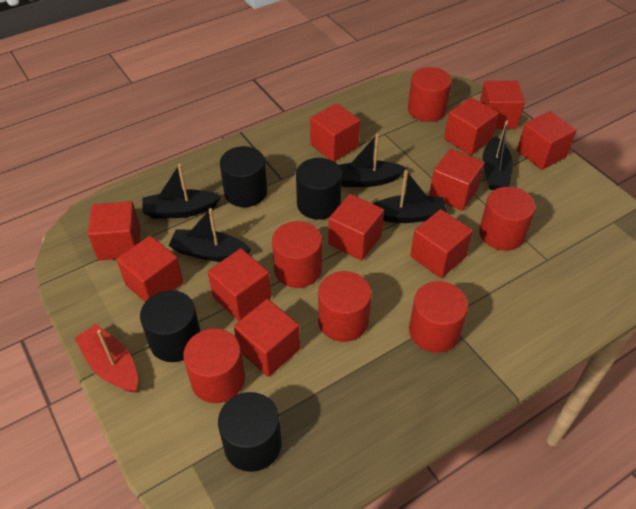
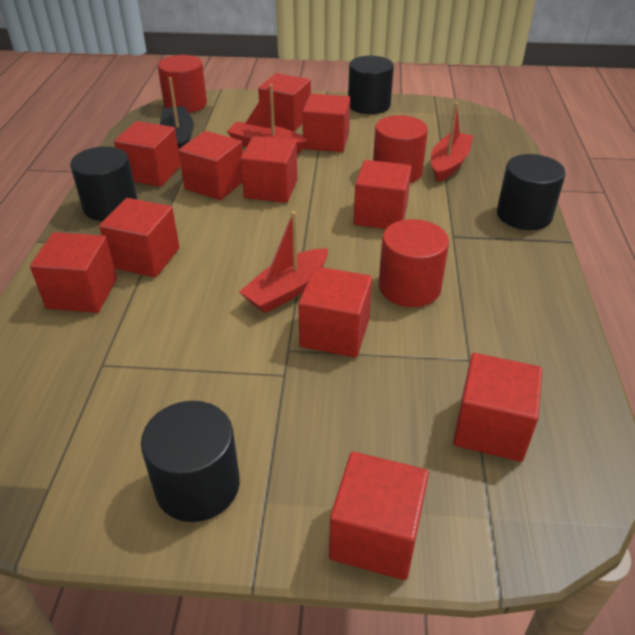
black boat: [142,164,221,219] [169,208,251,261] [338,134,406,187] [373,170,447,223] [482,120,513,190] = 5 -> [160,77,194,150] = 1
red boat: [74,324,138,393] = 1 -> [226,84,307,154] [239,211,328,313] [431,102,474,182] = 3
red cylinder: [183,328,245,403] [272,221,322,288] [318,271,372,342] [408,67,452,122] [409,281,468,353] [479,187,536,251] = 6 -> [157,55,207,113] [373,115,428,183] [379,219,449,307] = 3

